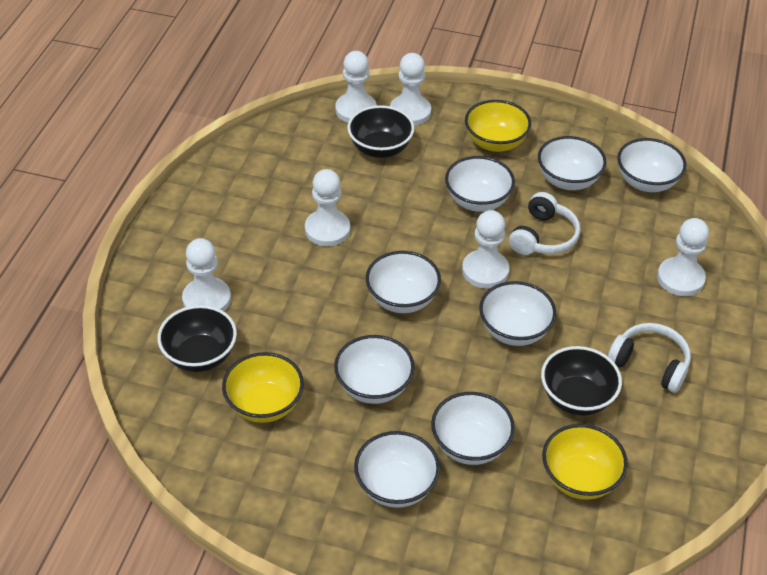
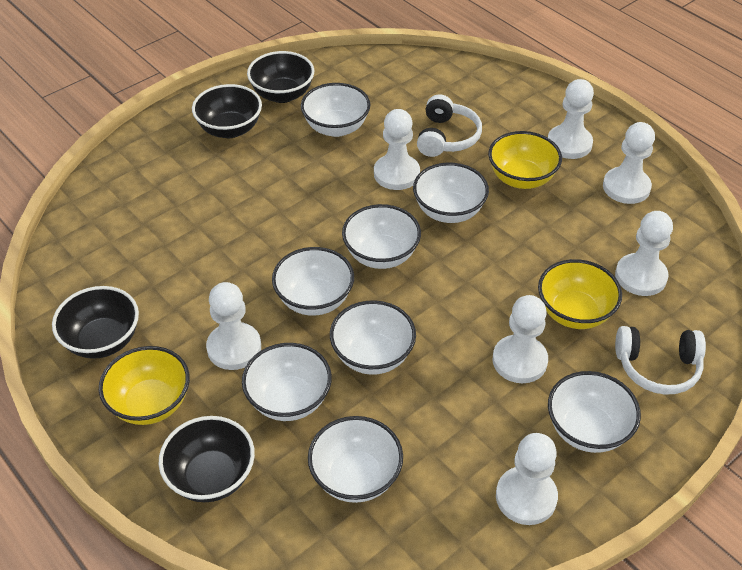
black bowl: [157,305,237,372] [347,105,414,158] [541,346,622,416] = 3 -> [52,286,139,359] [159,416,255,502] [192,84,262,138] [247,51,314,103] = 4
white pawn: [182,238,231,311] [305,169,350,246] [335,51,377,123] [390,53,431,126] [462,210,510,289] [657,218,709,296] = 6 -> [206,282,261,370] [374,109,420,190] [492,295,548,383] [496,433,558,525] [548,79,594,159] [603,122,655,204] [615,211,673,296] = 7

